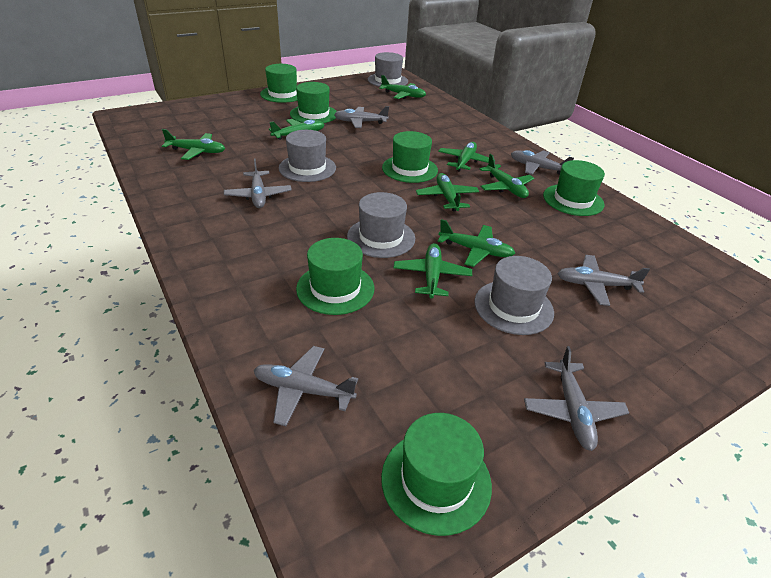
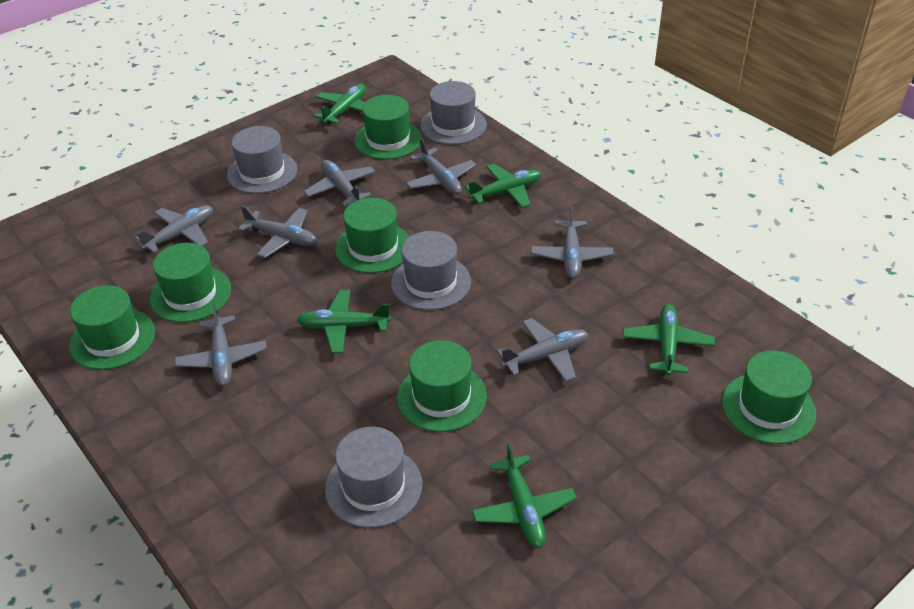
green plane: [162,129,225,160] [269,119,325,140] [379,75,426,99] [393,243,472,298] [416,173,479,211] [437,219,516,267] [438,142,495,172] [480,154,534,198] = 8 -> [297,290,391,353] [314,84,366,124] [465,164,541,208] [472,443,577,548] [623,304,715,376] = 5
grey plane: [224,158,292,208] [254,346,358,426] [334,106,389,128] [511,150,574,175] [524,346,629,451] [557,255,650,306] = 6 -> [136,205,213,253] [174,303,267,386] [238,206,317,258] [304,160,375,206] [406,138,476,195] [497,318,588,382] [531,206,614,279] = 7

